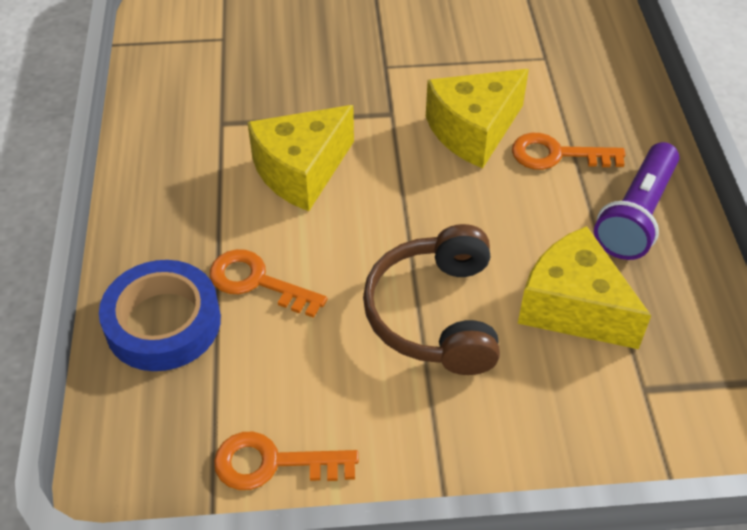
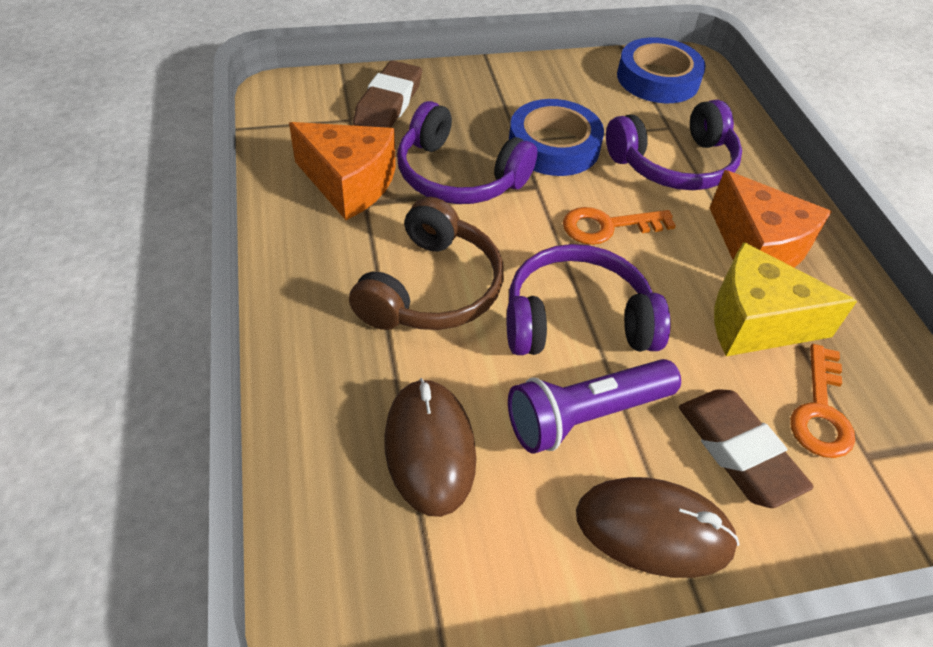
blue tape: [99,260,221,371] = 1 -> [509,99,604,176] [617,37,706,103] = 2
brown eraser: none = 0 -> [353,60,422,128] [679,389,814,508] = 2
brown mouse: none = 0 -> [384,378,476,517] [576,477,739,578] = 2
orange cheese: none = 0 -> [289,122,396,220] [710,170,832,268] = 2
orange key: [210,249,328,318] [214,432,359,490] [512,133,626,170] = 3 -> [563,207,676,245] [790,344,855,458] = 2
purple headphones: none = 0 -> [397,101,537,204] [507,244,671,355] [606,99,742,190] = 3
yellow cheese: [247,105,354,211] [426,69,529,168] [518,226,651,349] = 3 -> [714,242,857,356] = 1

